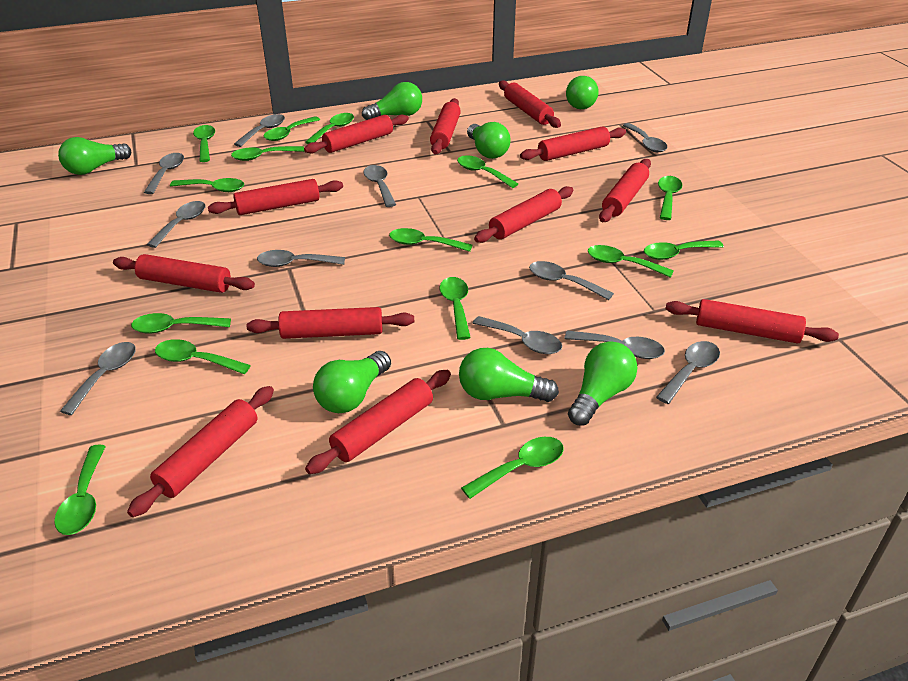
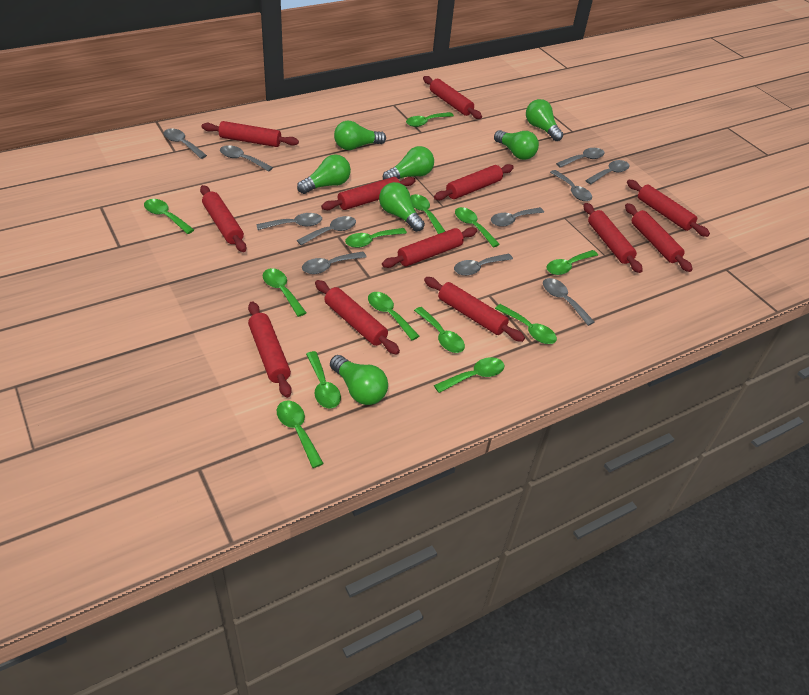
green spoon: [54,445,106,535] [131,313,231,333] [155,339,251,374] [170,178,244,192] [193,125,215,162] [231,146,305,161] [264,116,320,141] [305,113,354,144] [389,228,472,252] [440,277,471,340] [457,155,518,188] [461,437,564,499] [588,245,674,278] [644,240,724,260] [658,176,682,220] = 15 -> [144,199,194,234] [263,268,306,317] [277,400,324,468] [306,351,341,409] [345,228,407,248] [368,292,419,340] [406,112,454,127] [410,194,445,234] [414,307,465,353] [434,357,504,393] [455,207,500,247] [495,304,557,344] [546,250,598,275] = 13

